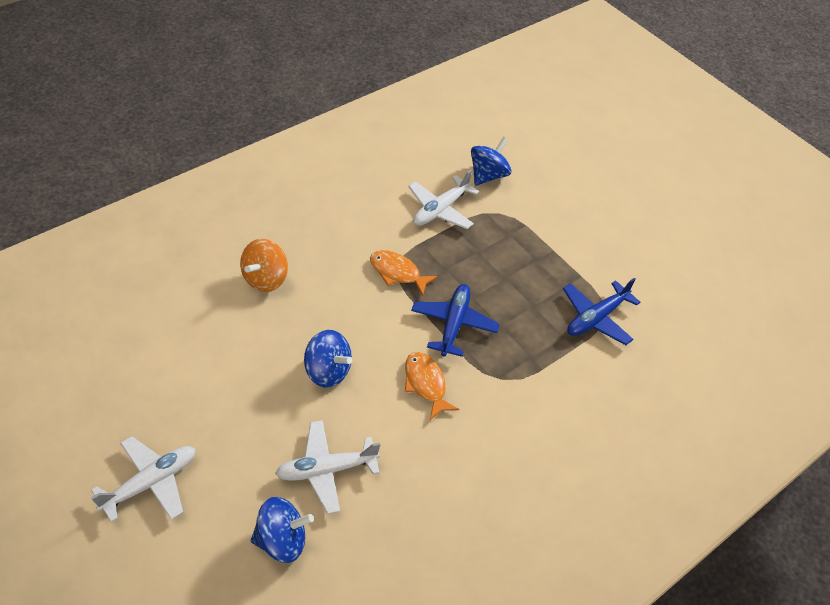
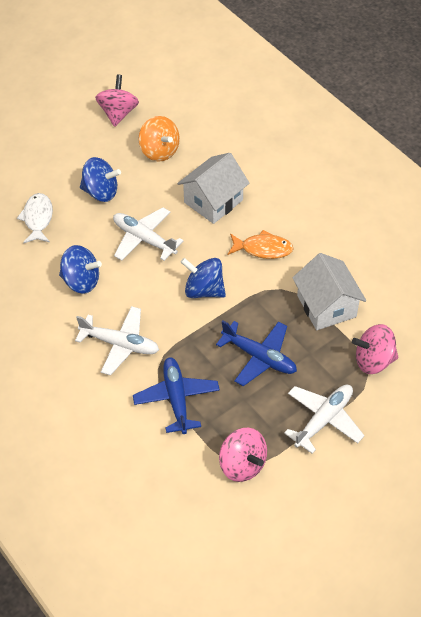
orange fish: [370,250,438,296] [405,352,459,420] = 2 -> [228,230,294,259] = 1
pink spinning top: none = 0 -> [95,75,139,127] [219,428,267,482] [352,324,399,374] = 3
white fish: none = 0 -> [17,193,53,244] = 1
white house: none = 0 -> [177,153,250,224] [292,253,366,330] = 2

